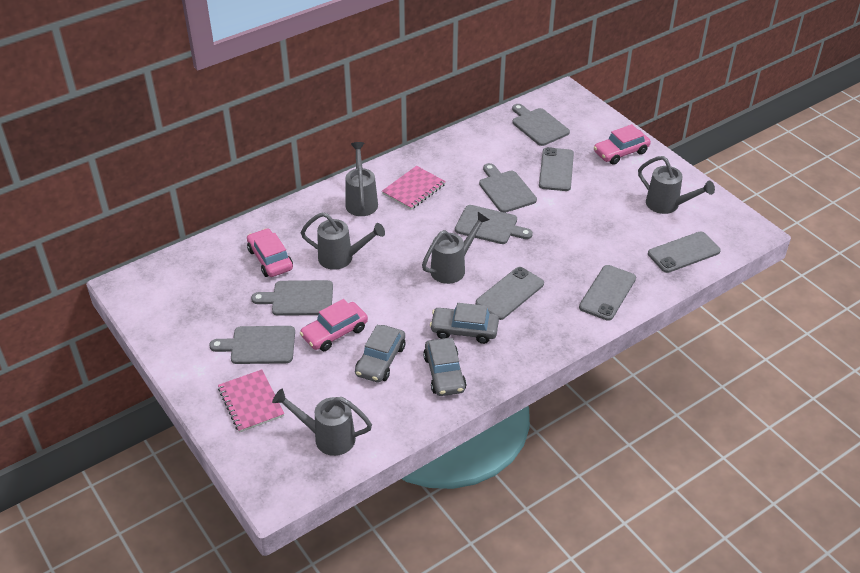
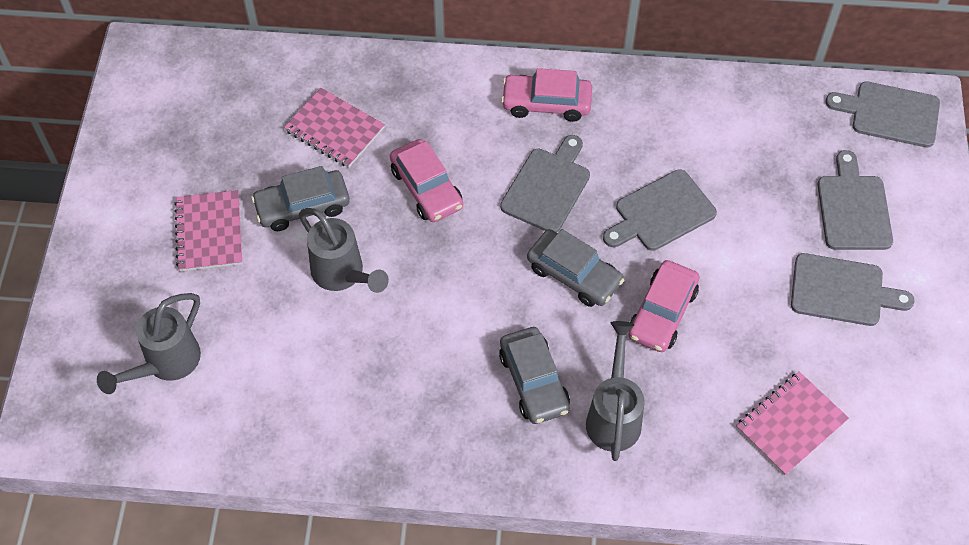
grey phone: [476,267,544,320] [539,147,574,191] [579,265,636,321] [648,231,721,273] = 4 -> none = 0
grey watering can: [272,389,372,456] [301,212,385,270] [346,142,378,216] [422,212,489,284] [638,156,715,214] = 5 -> [97,293,201,394] [299,208,389,293] [586,321,645,461] = 3
pink notebook: [218,369,284,433] [382,166,446,210] = 2 -> [174,190,243,271] [284,88,385,168] [736,372,849,475] = 3

